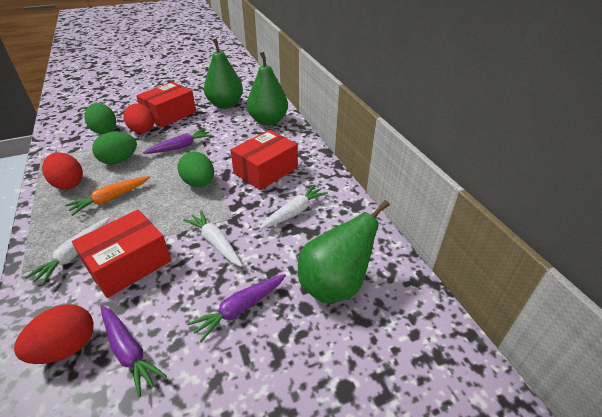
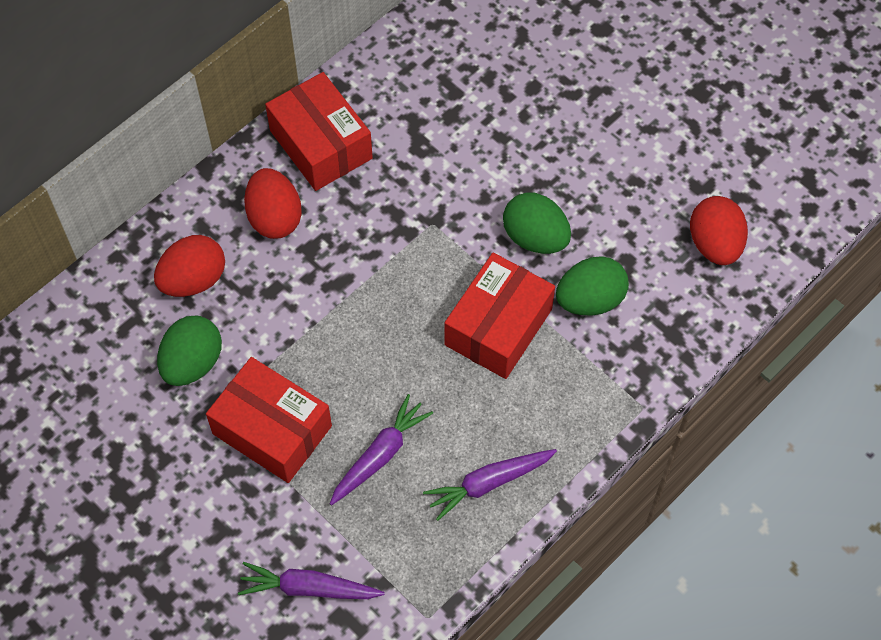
green pear: [204,39,243,109] [247,52,288,126] [298,200,390,303] = 3 -> none = 0
orange carrot: [65,176,150,216] = 1 -> none = 0
white carrot: [25,217,110,286] [183,211,243,267] [259,185,328,230] = 3 -> none = 0

